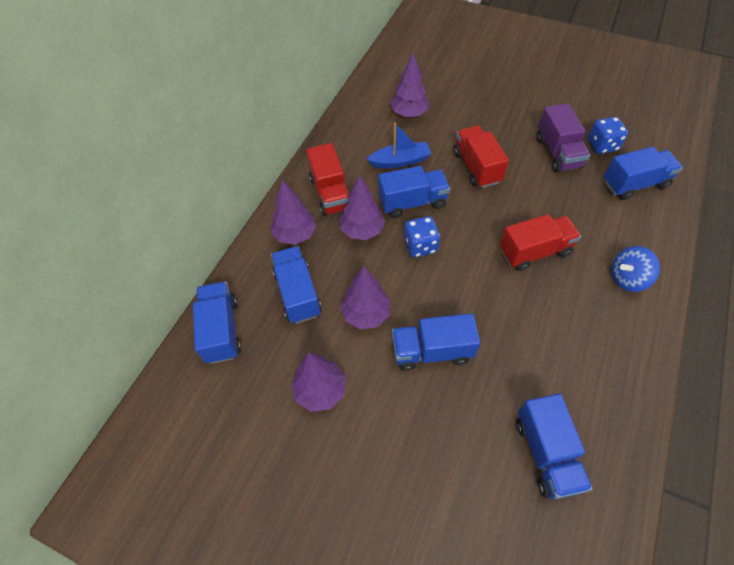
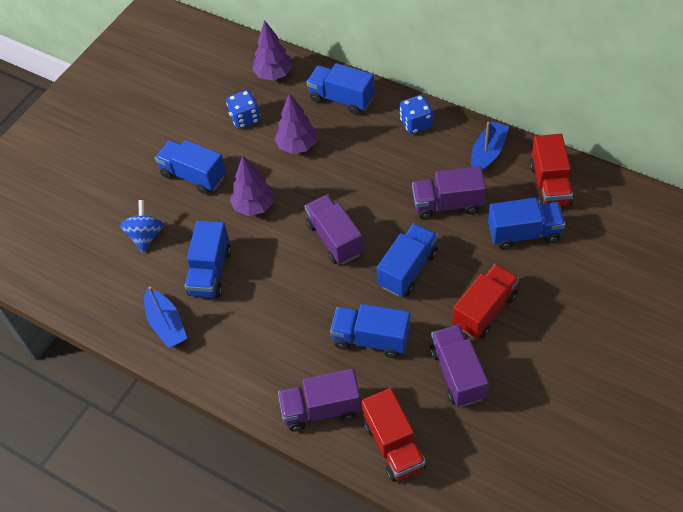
blue boat: [367,123,431,168] = 1 -> [144,287,187,348] [471,121,509,172] = 2
purple tree: [271,180,316,245] [291,353,346,412] [340,175,385,240] [340,266,390,329] [390,53,429,117] = 5 -> [230,155,274,216] [252,20,293,80] [274,93,317,154] = 3
purple truck: [537,103,590,173] = 1 -> [278,369,362,432] [304,194,363,265] [412,166,486,220] [430,324,489,407] = 4

